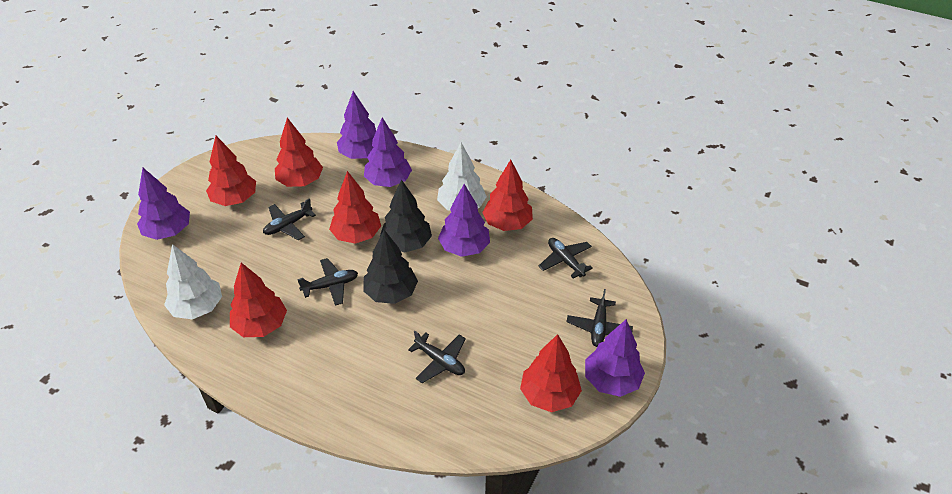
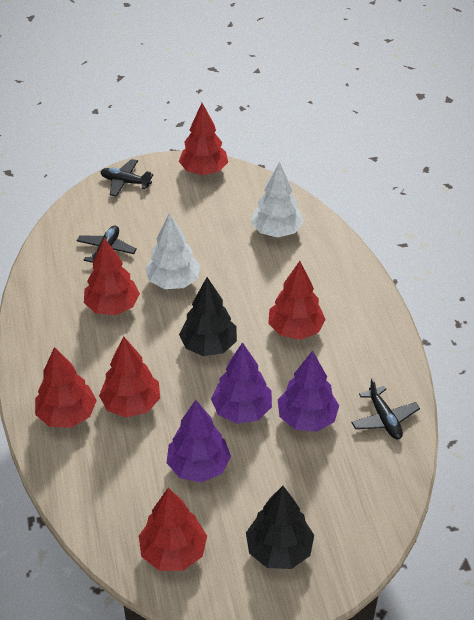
black plane: [263,198,316,240] [297,258,358,306] [408,331,466,383] [539,238,593,279] [567,289,633,347] = 5 -> [77,225,137,263] [101,159,153,197] [351,378,420,439] = 3
purple tree: [137,168,190,240] [337,91,376,159] [364,118,412,187] [438,184,490,257] [585,319,645,397] = 5 -> [167,400,231,482] [211,342,272,424] [278,350,339,432] = 3

